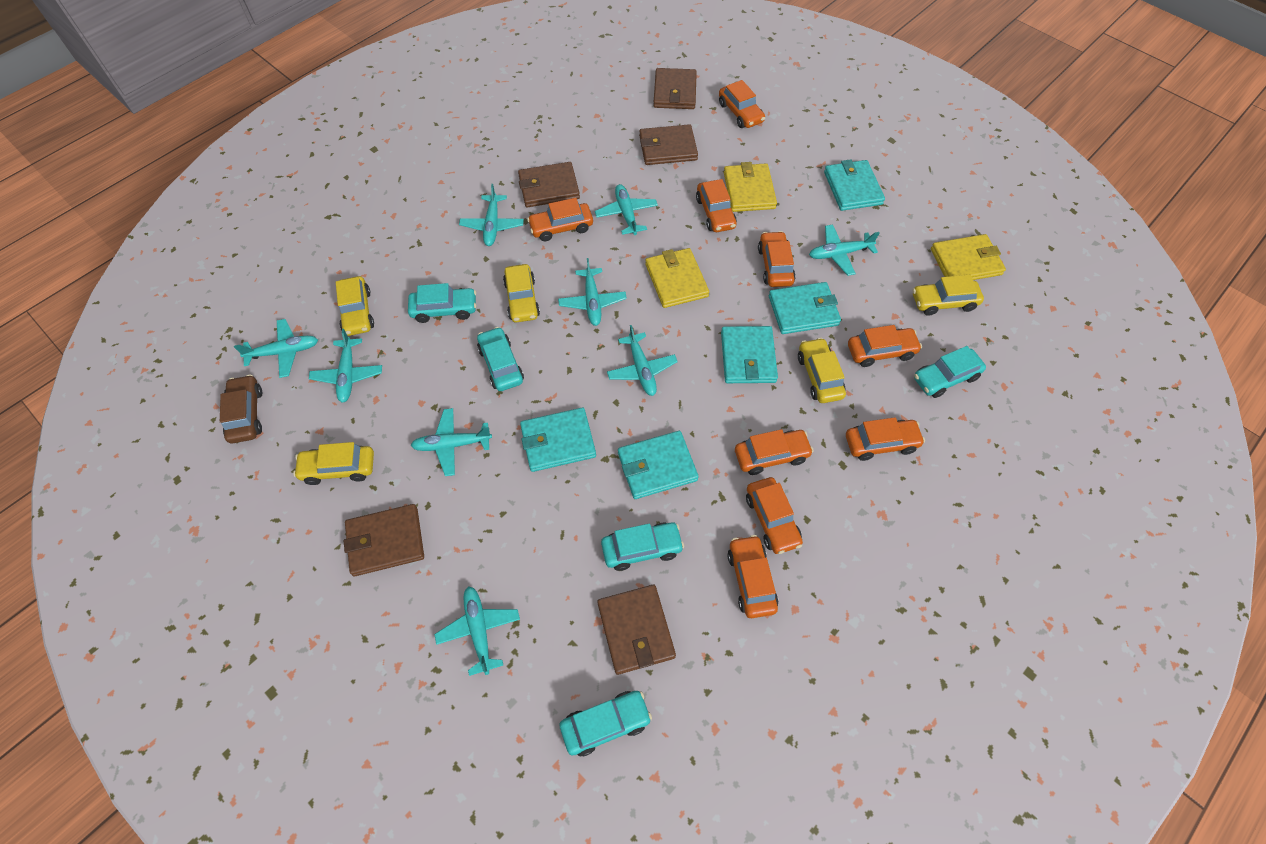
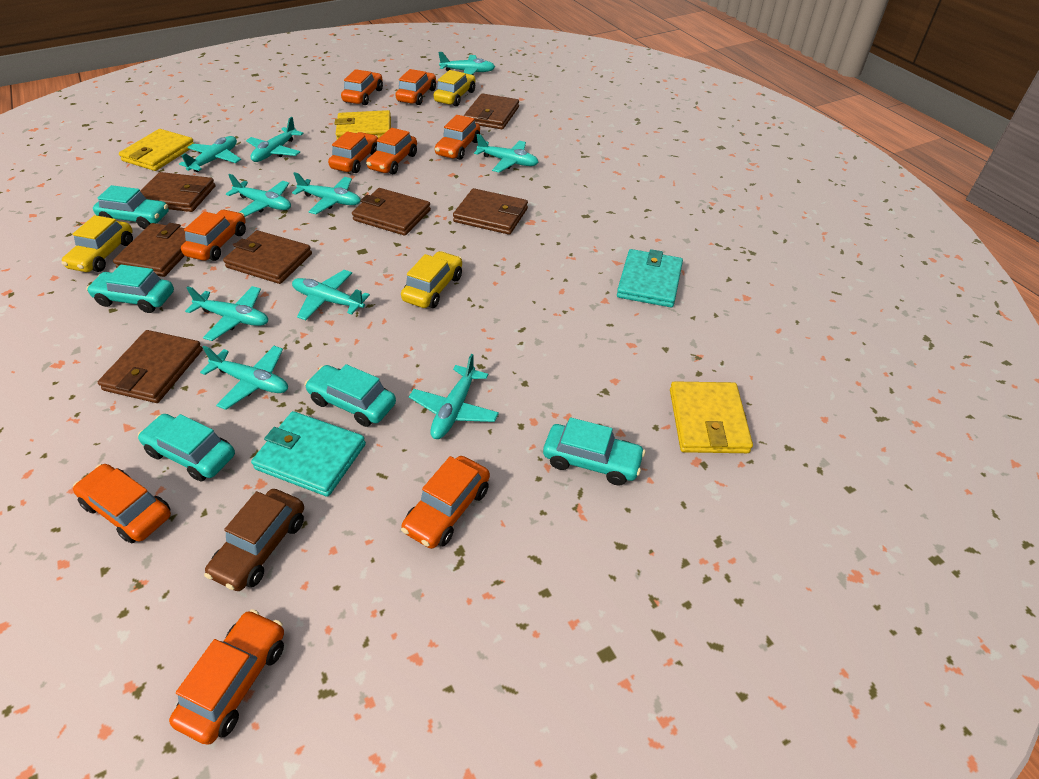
brown wallet: [344,504,424,576] [518,162,580,207] [597,585,676,675] [639,124,698,165] [653,68,697,109] = 5 -> [98,330,203,403] [113,223,186,277] [140,172,215,212] [223,230,312,284] [352,188,431,236] [453,188,528,235] [464,93,519,129] = 7
turquoise plane: [234,319,318,378] [309,329,382,403] [411,408,492,476] [434,586,520,676] [459,184,524,246] [558,258,627,326] [595,184,658,235] [607,325,678,396] [809,225,879,276] = 9 -> [179,136,241,172] [185,286,268,341] [200,346,288,410] [226,174,291,217] [246,117,304,162] [292,172,360,214] [292,270,370,320] [409,354,499,439] [439,52,495,75] [474,134,538,173] = 10
turquoise wallet: [520,408,596,472] [618,431,699,499] [721,326,778,383] [769,282,841,334] [824,159,885,211] = 5 -> [251,411,366,497] [617,249,683,307] = 2
yellow car: [293,442,374,485] [336,276,374,336] [503,264,540,323] [798,338,846,403] [912,275,984,316] = 5 -> [62,215,133,272] [401,251,462,308] [434,70,475,106] = 3

